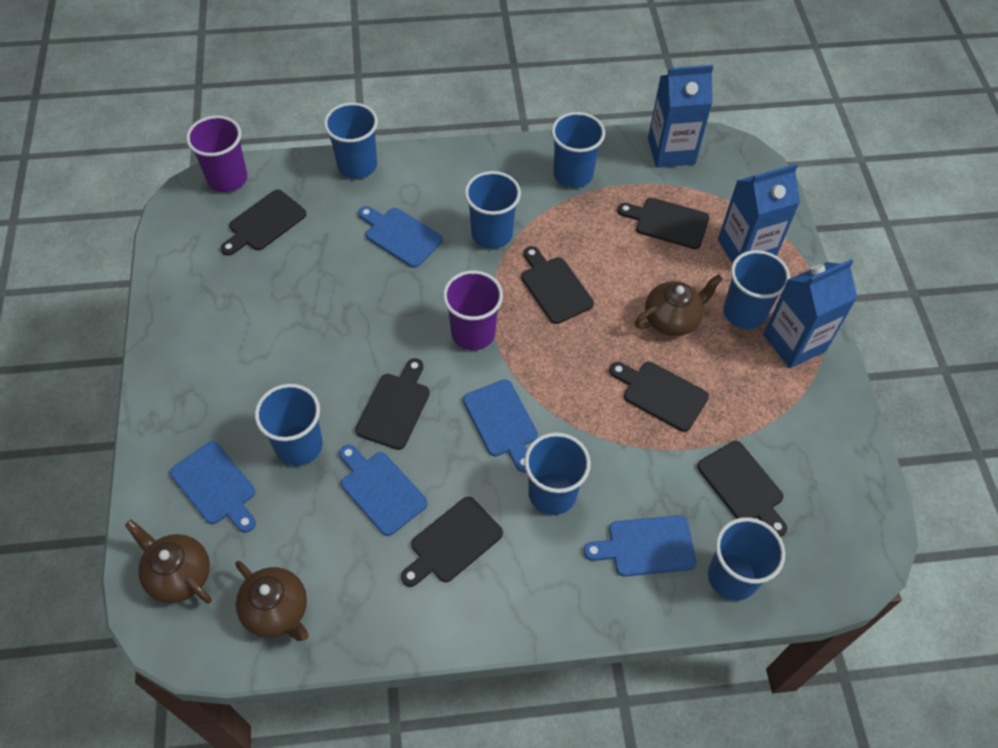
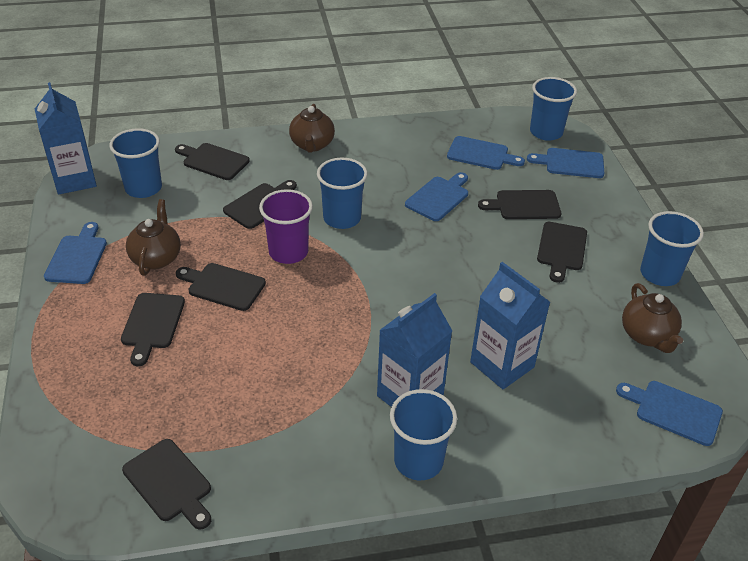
blue cup: [255,384,323,466] [324,102,378,179] [465,171,521,249] [524,432,591,515] [551,112,605,188] [708,517,785,601] [723,250,790,329] = 7 -> [109,128,162,198] [317,158,367,229] [390,389,457,480] [530,77,577,141] [640,211,704,286] = 5
purple cup: [186,115,247,192] [443,270,503,350] = 2 -> [259,189,313,264] = 1

